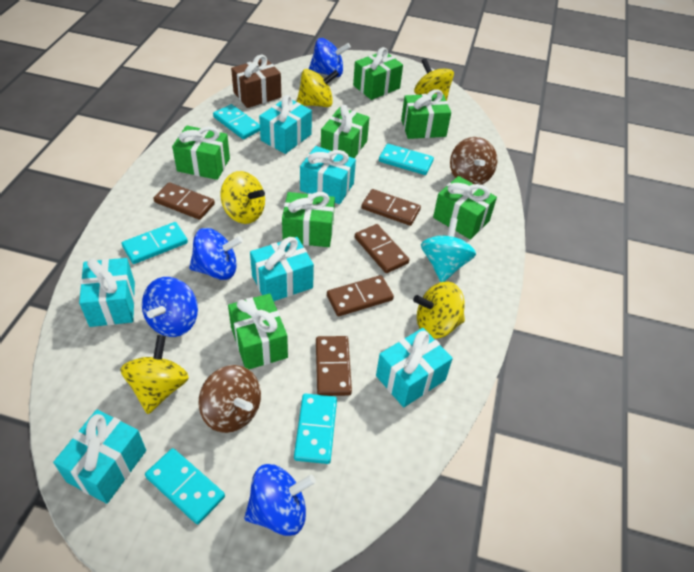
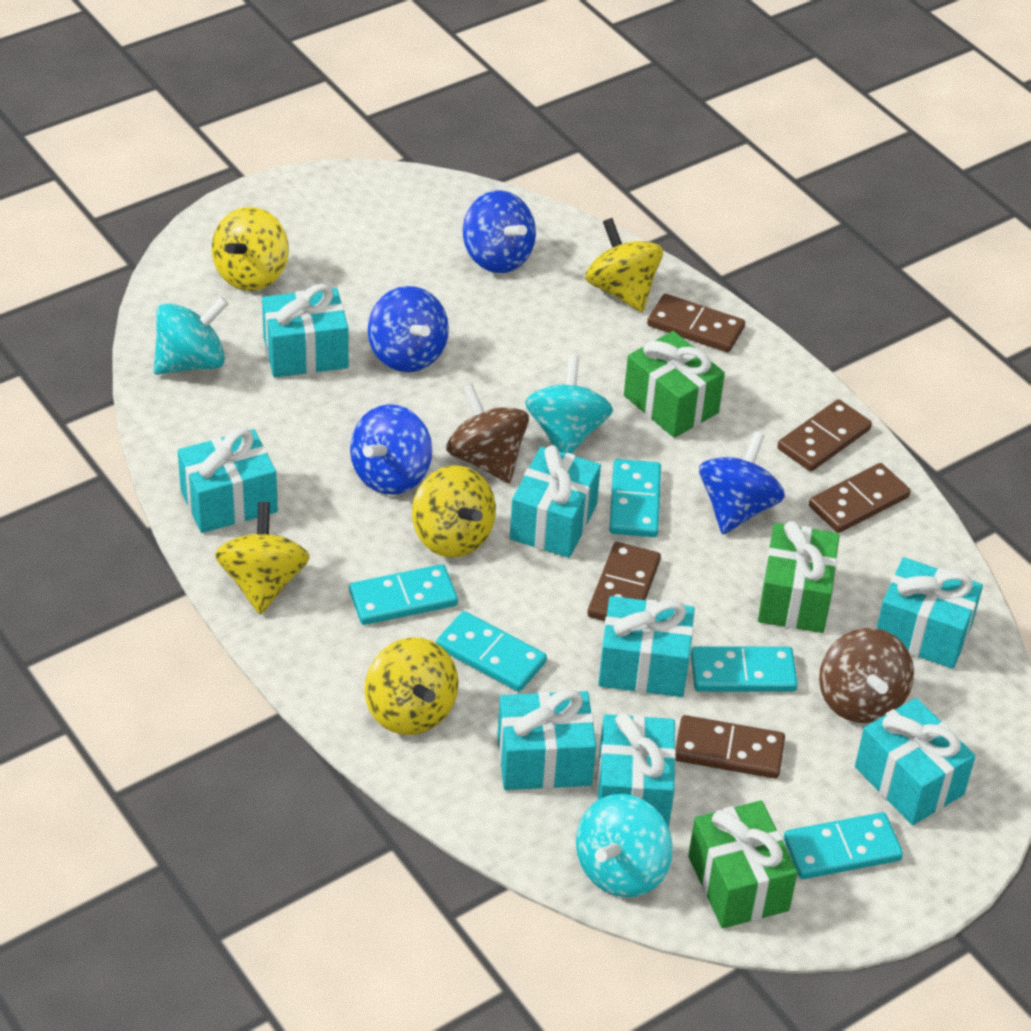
brown gift: [231,54,281,108] = 1 -> none = 0
green gift: [172,126,230,180] [228,294,288,369] [282,192,335,247] [321,105,369,158] [353,47,403,100] [401,89,451,139] [433,176,497,240] = 7 -> [624,331,725,438] [688,801,798,928] [758,521,840,633] = 3
turquoise gift: [53,410,146,504] [79,258,135,327] [250,237,314,301] [259,95,312,154] [300,146,356,204] [376,328,453,407] = 6 -> [178,428,278,533] [262,284,349,377] [497,689,596,790] [510,445,601,558] [597,713,676,828] [598,596,695,697] [855,698,976,825] [877,557,983,669] = 8
turquoise spinning top: [421,218,476,282] = 1 -> [153,297,229,375] [525,356,613,454] [576,794,673,898] = 3

